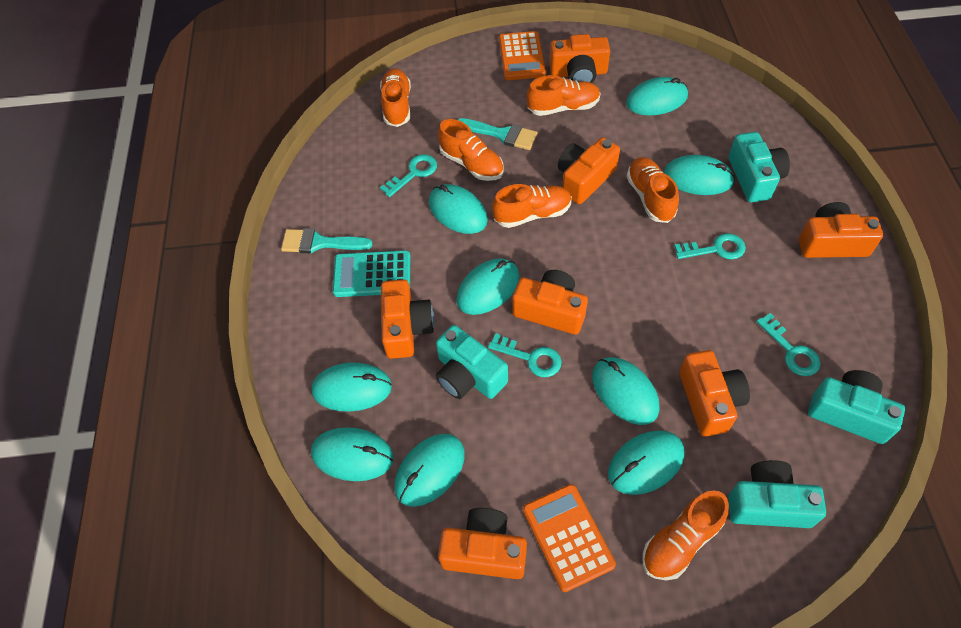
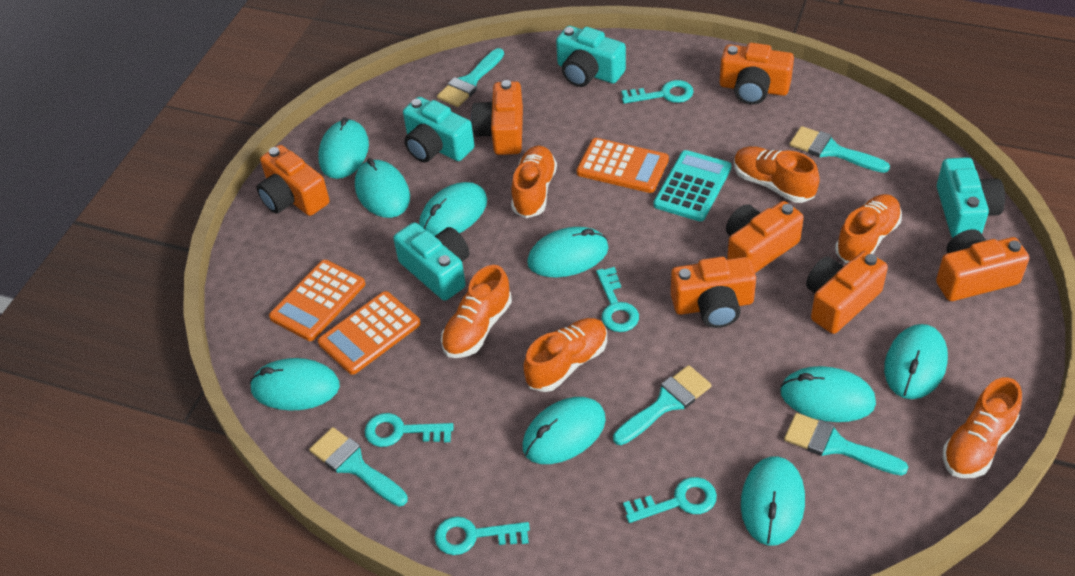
orange calculator: [499,31,546,80] [523,484,616,592] = 2 -> [269,260,365,341] [318,291,421,375] [577,138,669,193] = 3
turquoise brush: [281,228,373,253] [458,118,538,150] = 2 -> [309,427,408,506] [437,48,504,107] [613,365,711,445] [784,413,908,476] [789,126,890,173] = 5
turquoise key: [380,154,437,197] [488,333,562,377] [674,233,746,259] [756,313,821,376] = 4 -> [365,413,454,447] [434,517,530,555] [596,267,639,332] [622,80,694,104] [623,477,717,523] = 5

